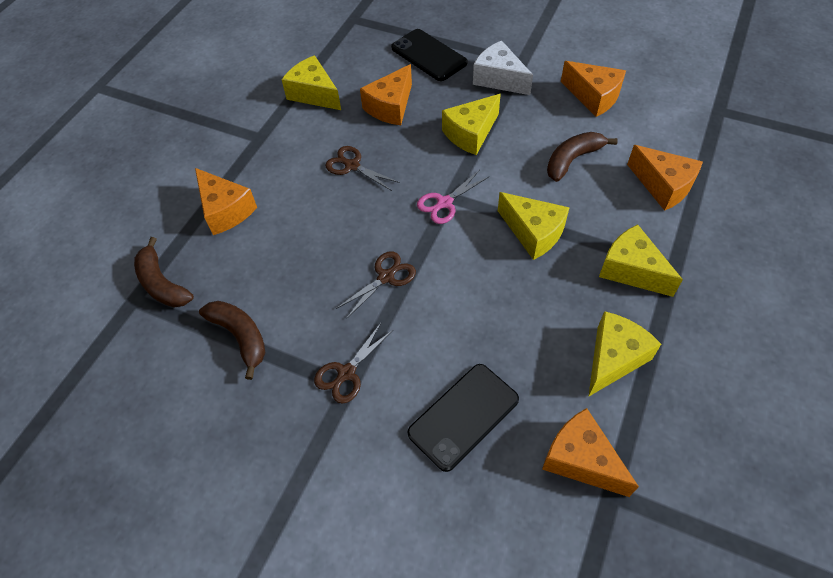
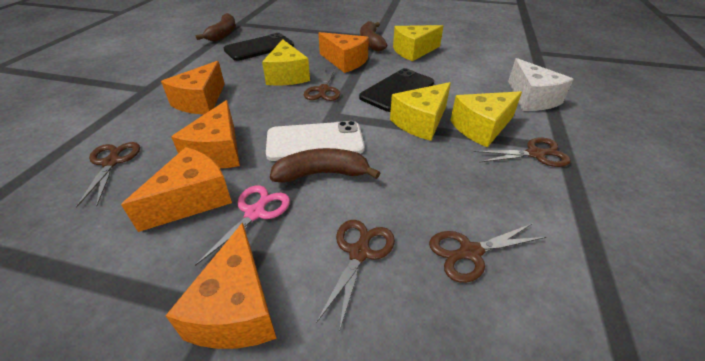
brown scissors: [314,323,393,404] [325,146,400,191] [336,251,416,319] = 3 -> [76,142,140,208] [304,68,340,101] [316,220,395,332] [429,224,546,283] [474,138,571,167] = 5
white phone: none = 0 -> [266,121,365,161] = 1
yellow cheese: [282,55,341,110] [442,94,501,155] [498,192,570,260] [588,311,661,397] [599,224,683,297] = 5 -> [262,39,310,85] [390,82,451,141] [393,25,443,61] [450,91,522,147] = 4

